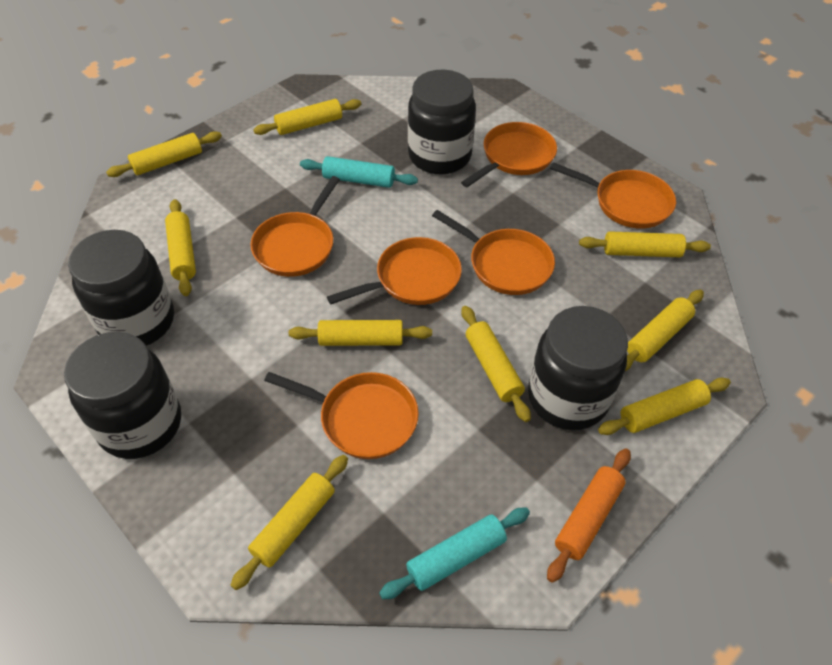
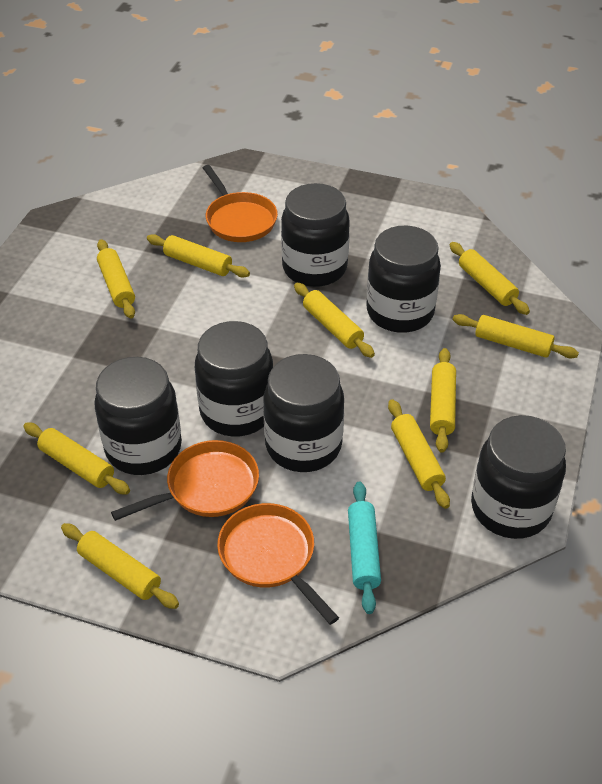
black jar: [64,332,181,459] [68,230,174,346] [408,70,476,174] [528,306,628,430] = 4 -> [94,357,182,475] [195,321,273,437] [263,354,344,472] [281,183,350,287] [366,226,441,333] [471,415,566,539] = 6
orange pan: [250,176,340,277] [264,372,419,459] [327,237,462,305] [432,210,555,295] [461,122,557,187] [550,162,676,229] = 6 -> [111,440,259,521] [203,165,278,242] [217,503,339,625] = 3
orange rolling pin: [547,448,631,583] = 1 -> none = 0
turquoise rolling pin: [300,156,418,188] [379,507,530,599] = 2 -> [348,482,381,614] = 1

